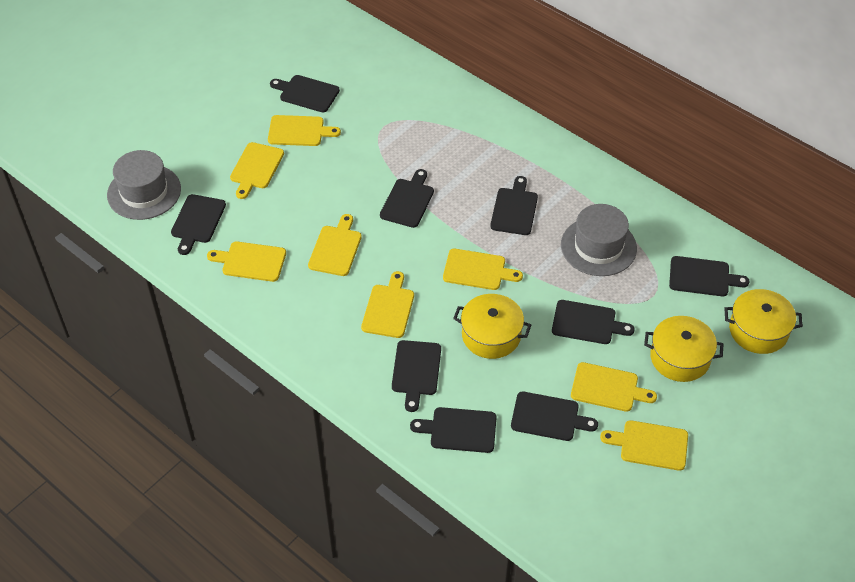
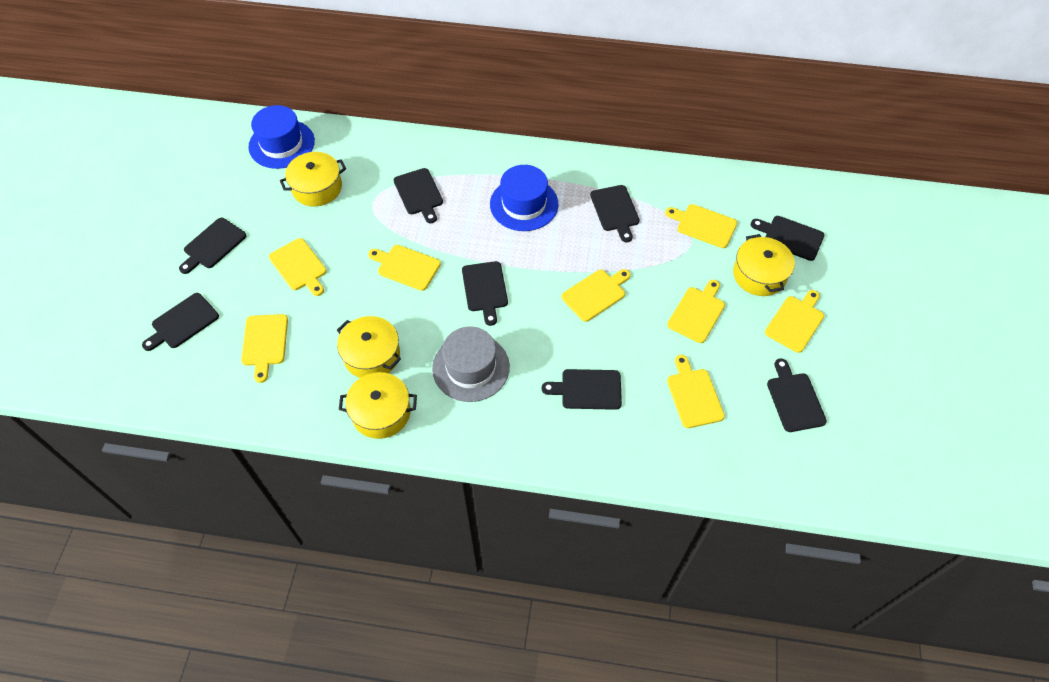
black cutting board: [171,194,226,255] [270,75,340,112] [380,169,434,228] [392,340,441,412] [410,407,497,453] [490,176,538,235] [511,392,598,441] [552,300,635,344] [669,256,750,296] = 9 -> [142,293,219,351] [179,218,246,274] [394,168,443,224] [462,261,508,326] [542,369,622,410] [590,185,640,242] [751,216,824,261] [767,358,827,432] = 8
blue hat: none = 0 -> [248,105,315,169] [490,165,558,231] = 2
grey hat: [107,150,181,220] [561,204,637,276] = 2 -> [432,327,510,402] = 1
yellow pot: [453,294,531,359] [644,316,723,382] [724,289,803,354] = 3 -> [280,152,346,207] [337,316,401,378] [339,372,417,439] [733,234,795,296] = 4

